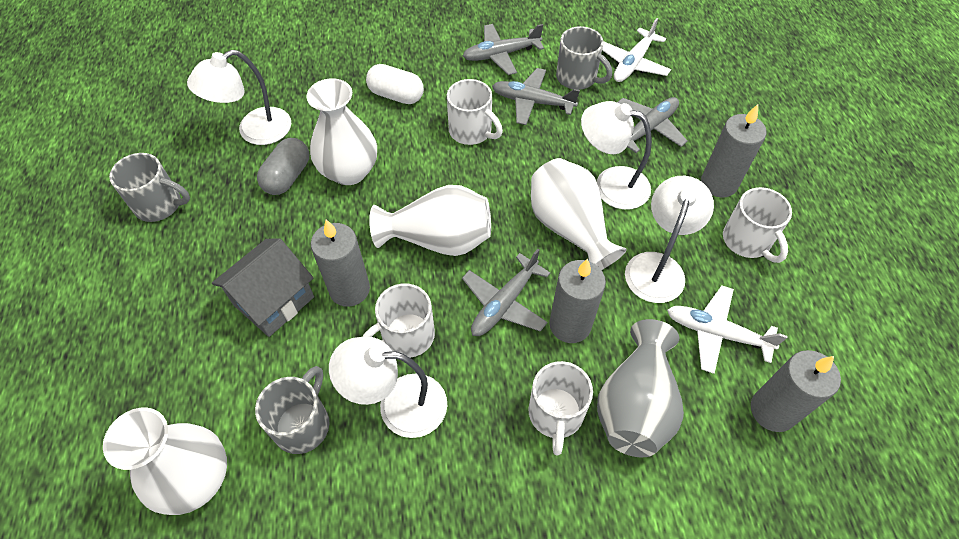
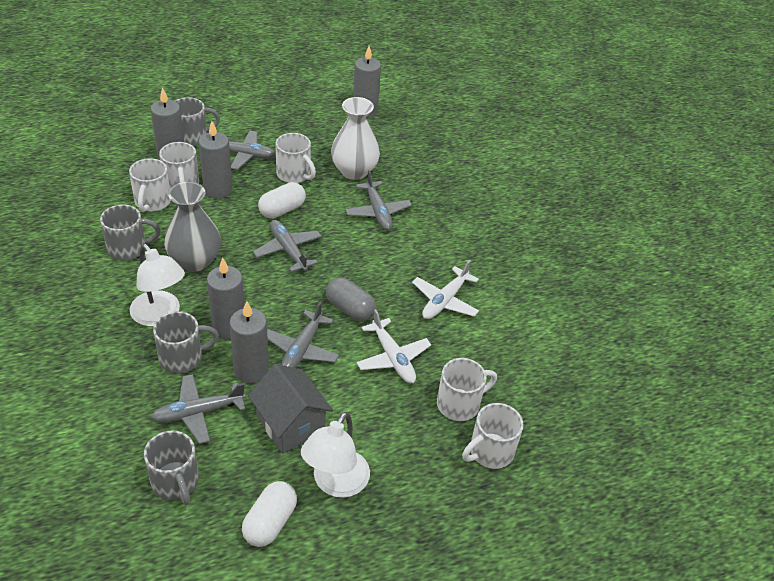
grey candle: [311,219,370,307] [549,259,606,343] [701,104,766,197] [751,350,841,432] = 4 -> [150,87,184,160] [199,121,233,199] [207,258,244,339] [230,301,269,383] [353,46,381,118] = 5
grey mug: [109,153,190,222] [255,366,330,454] [556,26,612,90] = 3 -> [100,205,161,261] [144,430,199,505] [153,311,219,374] [175,97,220,146] = 4
grey plane: [462,249,550,336] [463,24,544,75] [492,68,580,125] [617,97,688,153] = 4 -> [151,374,246,444] [207,130,276,170] [253,220,322,272] [267,302,339,368] [345,170,412,230] = 5
white capsule: [366,64,424,104] = 1 -> [242,481,297,547] [258,182,306,218] = 2
white lamp: [187,50,291,145] [329,337,447,438] [581,101,652,210] [625,176,714,303] = 4 -> [130,244,185,326] [301,412,370,498] = 2
white mug: [362,283,435,358] [447,79,503,145] [528,361,593,455] [723,187,792,263] = 4 -> [129,158,171,212] [159,142,199,189] [276,133,316,183] [437,358,497,421] [462,403,523,469] = 5
white vase: [103,408,227,515] [306,78,377,185] [369,185,491,256] [531,158,627,270] = 4 -> [331,97,380,180] = 1

